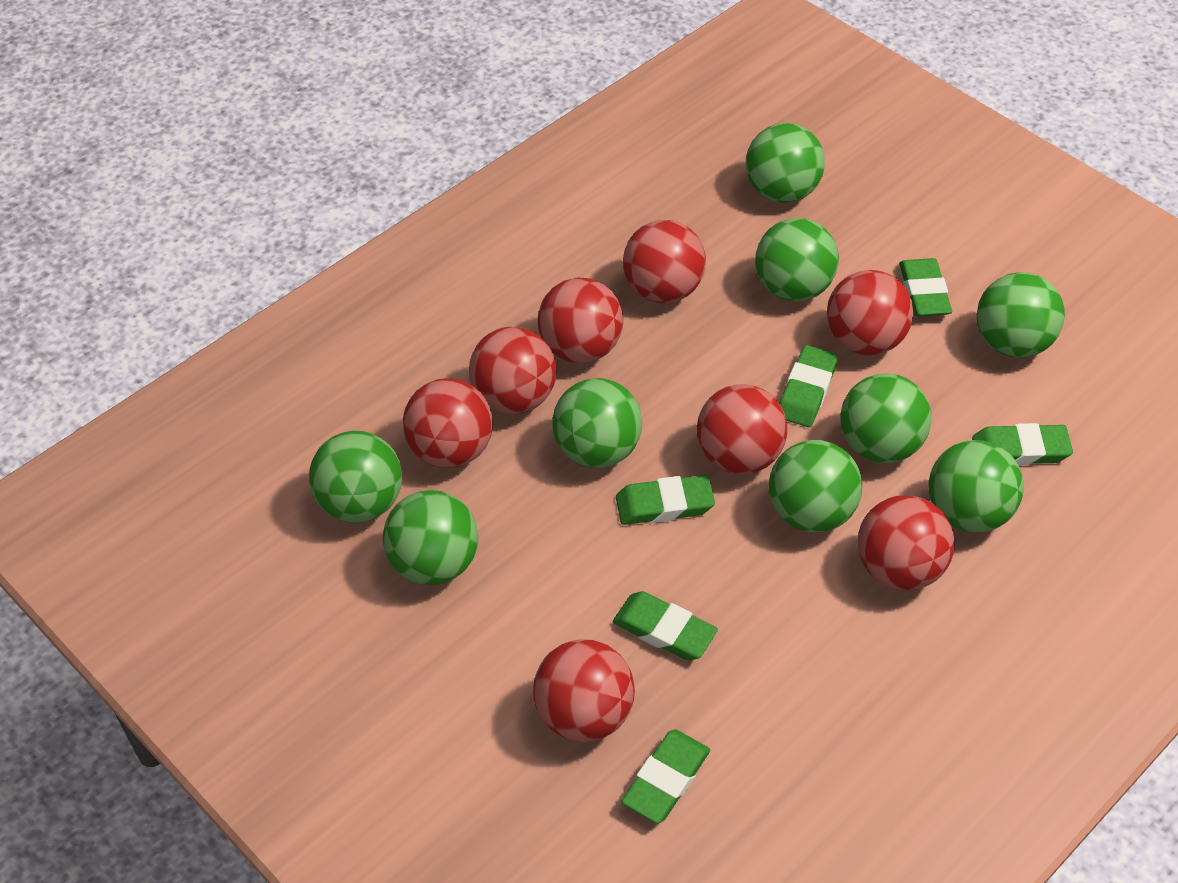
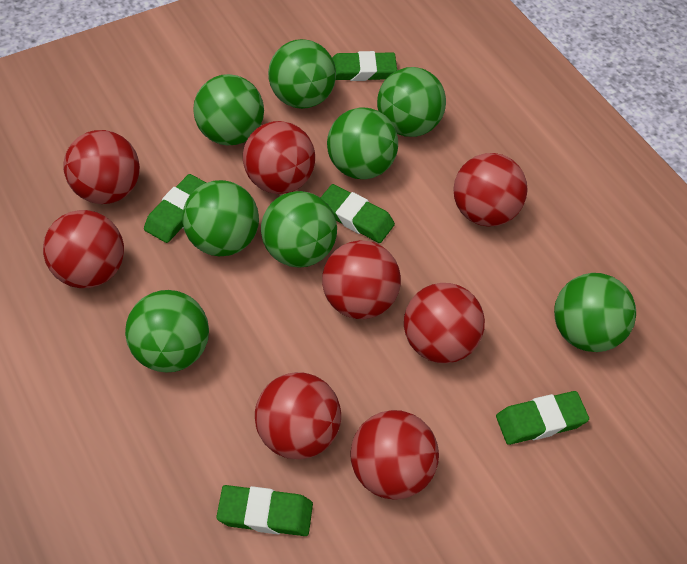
green ball: [309,431,402,523] [383,490,478,585] [553,378,642,468] [746,123,825,203] [755,218,839,301] [769,440,862,532] [840,373,931,463] [929,440,1024,532] [977,272,1065,358] = 9 -> [125,290,209,372] [182,180,259,256] [193,74,264,145] [261,191,337,267] [268,39,336,109] [327,107,398,179] [377,67,446,137] [554,273,636,352] = 8
green eraser: [613,591,718,661] [616,475,715,525] [621,729,710,823] [779,345,838,427] [899,258,952,316] [972,423,1073,465] = 6 -> [144,174,206,243] [216,485,313,536] [321,184,395,243] [332,51,397,81] [496,391,589,445] = 5

